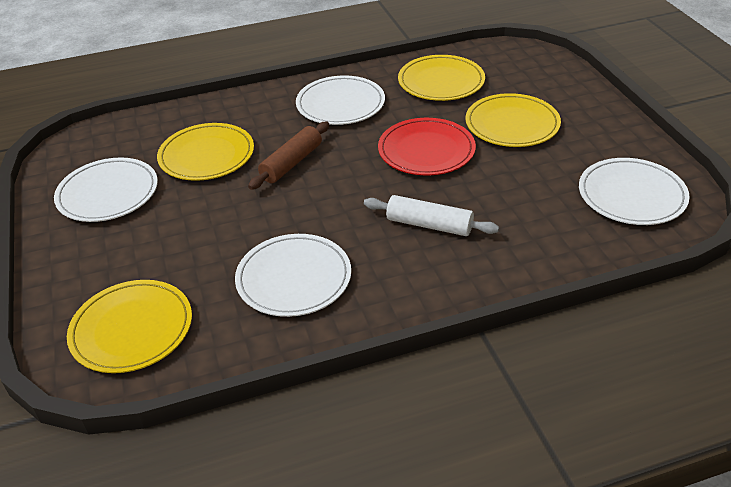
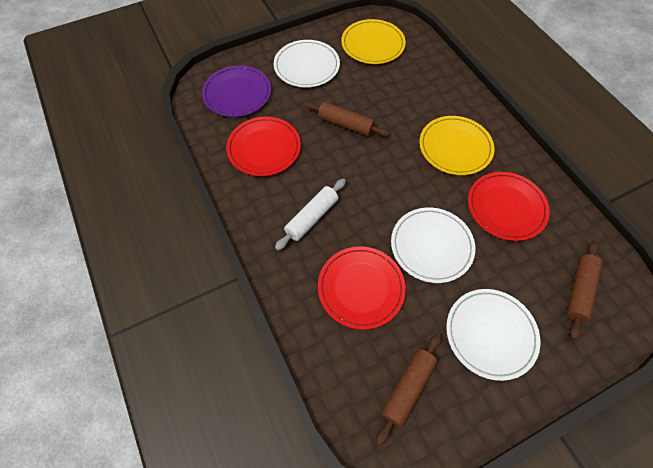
brown rolling pin: [248,122,329,190] = 1 -> [304,102,390,137] [376,334,441,446] [567,241,603,340] = 3
purple plate: none = 0 -> [202,65,271,117] = 1
red plate: [378,118,476,175] = 1 -> [226,117,301,176] [318,246,406,330] [468,172,550,241] = 3
white plate: [54,158,158,222] [235,234,351,317] [296,75,385,125] [579,158,690,225] = 4 -> [274,40,340,88] [391,207,475,283] [446,289,540,381] = 3
yellow plate: [67,280,192,373] [157,123,254,181] [398,55,485,101] [466,93,561,147] = 4 -> [341,19,406,64] [419,116,495,175] = 2

